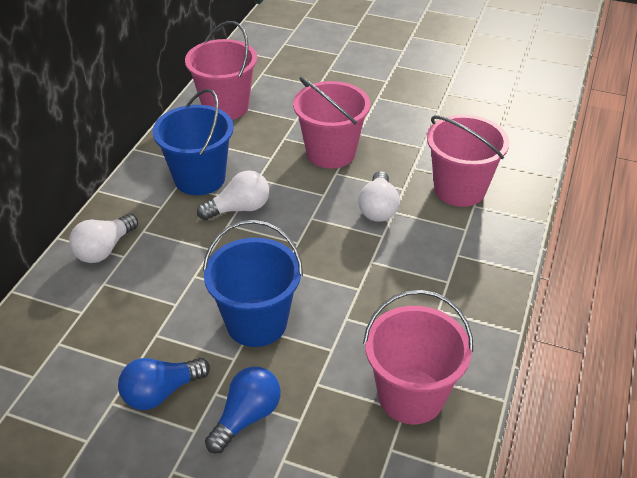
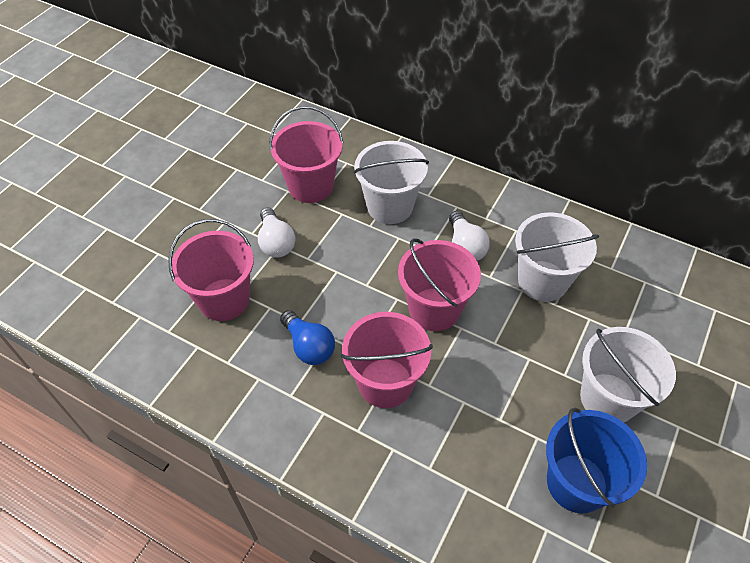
blue bucket: [153,89,234,195] [203,220,303,347] = 2 -> [546,408,647,513] = 1
blue light bulb: [118,358,210,410] [205,367,281,453] = 2 -> [280,310,335,365] = 1
white bucket: none = 0 -> [353,141,429,224] [515,212,599,302] [580,327,676,422] = 3
white light bulb: [69,214,138,263] [197,170,269,220] [358,171,400,222] = 3 -> [258,207,296,257] [449,211,490,261] = 2

